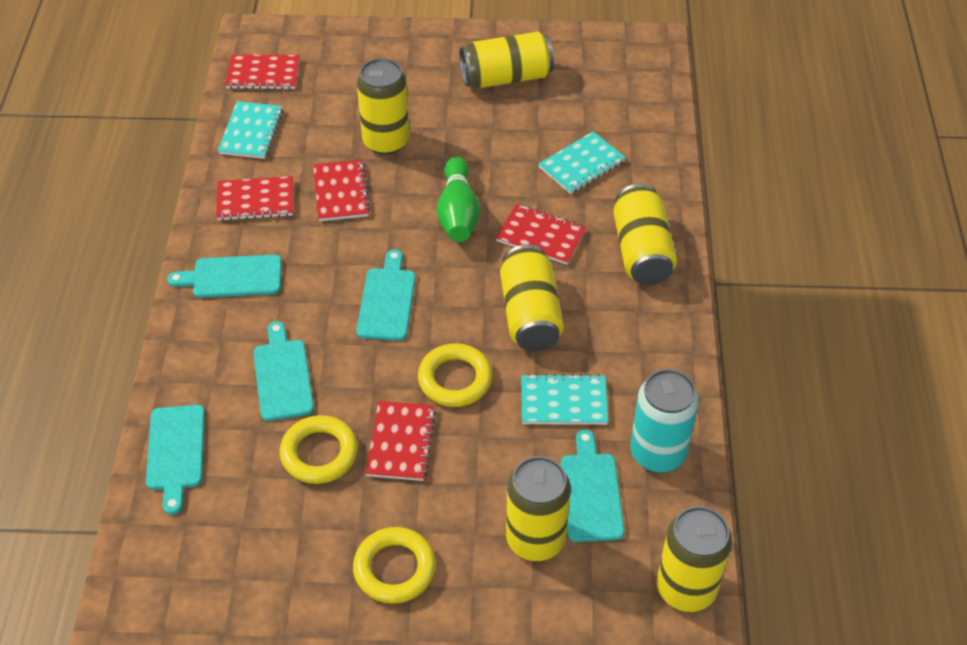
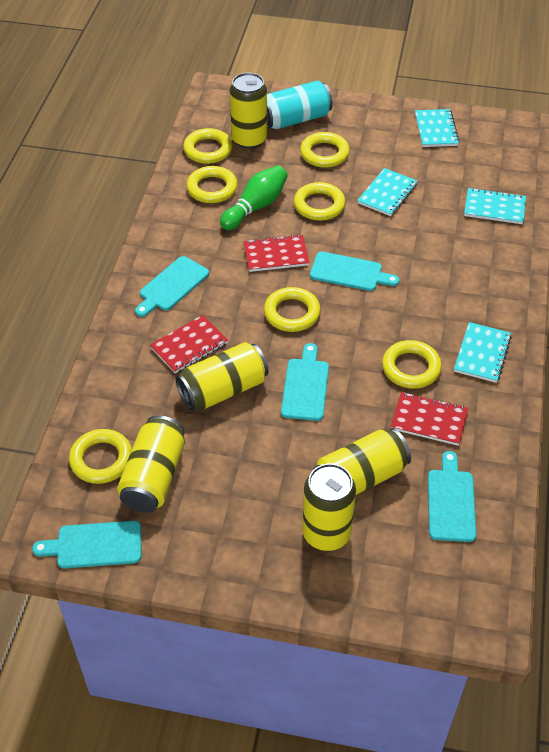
red notebook: [216,176,293,221] [225,54,300,90] [313,160,370,221] [365,401,436,481] [496,204,587,265] = 5 -> [150,315,228,373] [243,234,310,272] [391,392,468,446] = 3
turquoise notebook: [218,101,283,159] [521,374,608,425] [539,131,626,194] = 3 -> [357,168,417,216] [415,109,459,147] [454,322,512,383] [464,188,526,224] = 4
yellow can: [357,58,410,155] [459,32,554,88] [500,244,564,351] [506,456,571,561] [613,184,677,285] [657,506,732,612] = 6 -> [117,415,185,513] [175,342,268,411] [230,72,267,149] [302,463,356,551] [313,428,411,495] = 5
yellow ring: [280,415,358,484] [353,527,436,604] [418,343,493,407] = 3 -> [69,429,132,484] [183,128,233,164] [186,166,237,203] [264,287,321,332] [294,182,345,221] [300,132,350,168] [382,340,442,389] = 7

